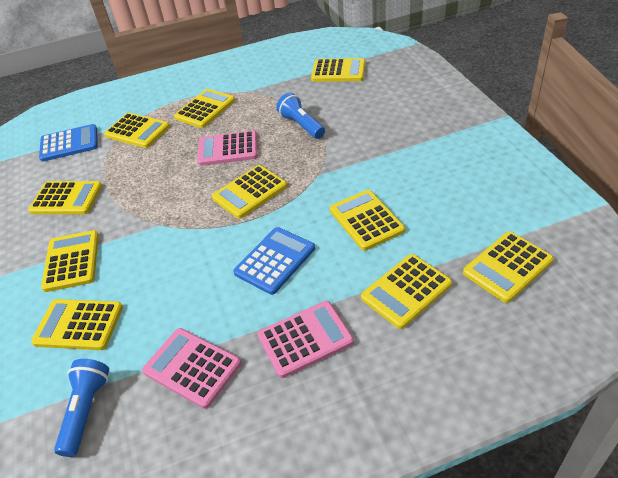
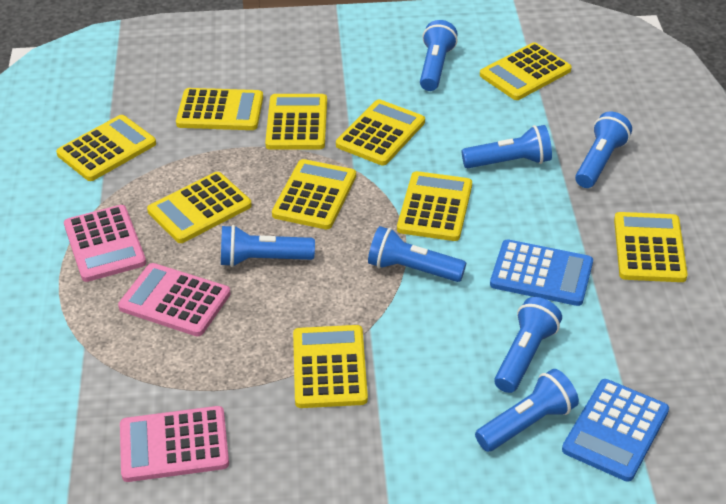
blue flashlight: [54,359,109,457] [276,93,325,139] = 2 -> [221,225,315,267] [368,226,466,282] [420,20,458,91] [462,125,552,168] [475,369,579,452] [494,297,562,393] [575,112,632,188] = 7

